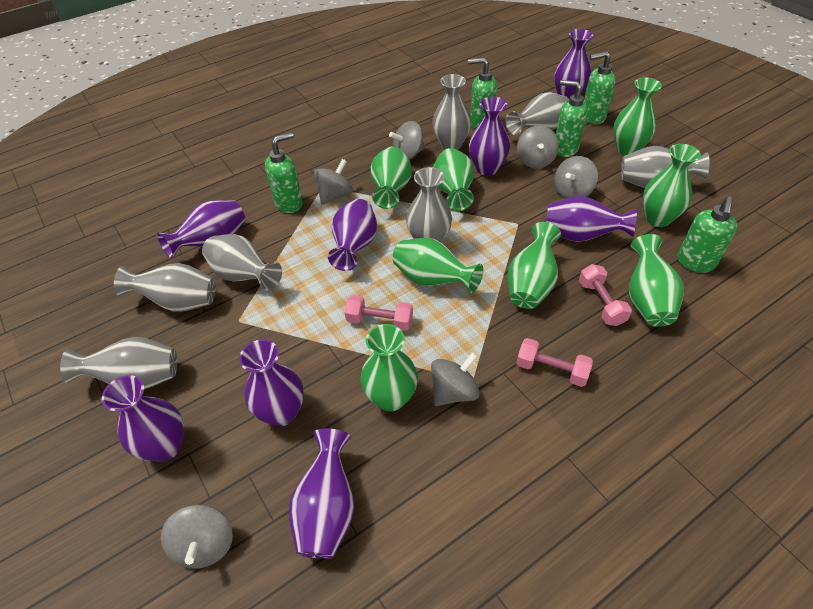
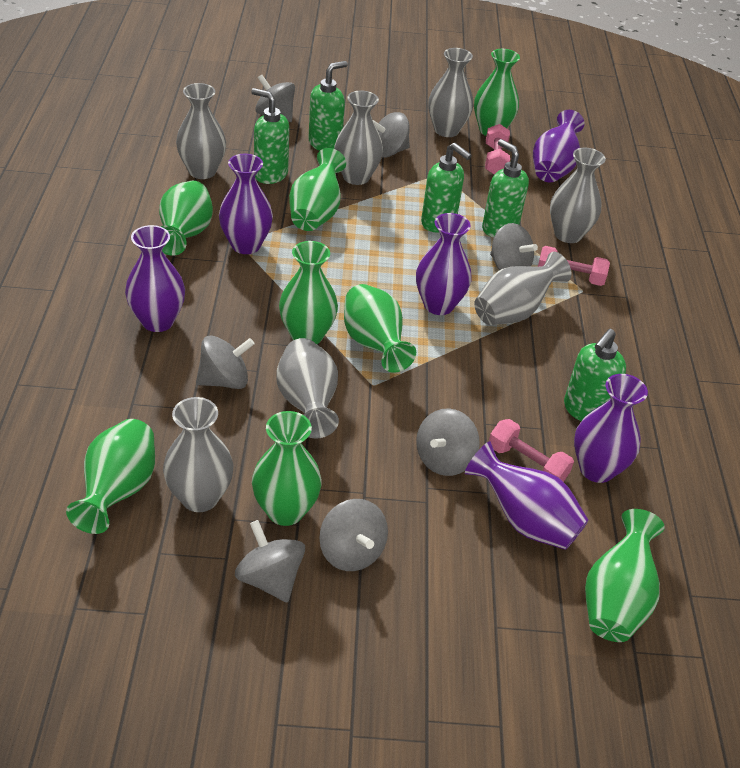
grey spinning top: [160,505,233,569] [314,159,353,205] [389,121,425,160] [431,352,480,406] [517,126,559,169] [554,156,598,199] = 6 -> [196,335,255,389] [235,520,305,603] [255,75,295,122] [319,499,388,571] [373,112,410,158] [416,408,480,476] [490,223,538,270] = 7
purple vase: [102,375,184,461] [157,200,245,259] [239,340,304,426] [289,428,354,559] [328,199,377,271] [469,97,510,176] [546,196,637,242] [554,29,593,99] = 8 -> [125,225,185,332] [219,154,273,254] [416,213,472,315] [465,441,588,550] [533,110,584,182] [574,374,648,483] = 6

